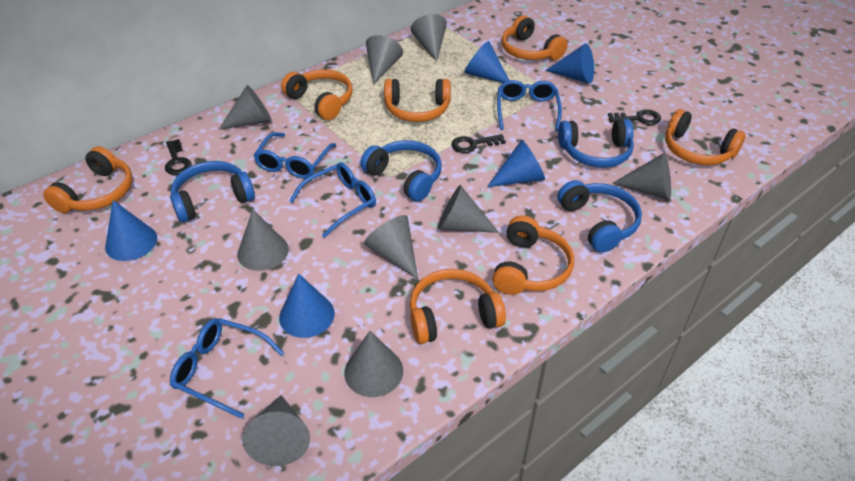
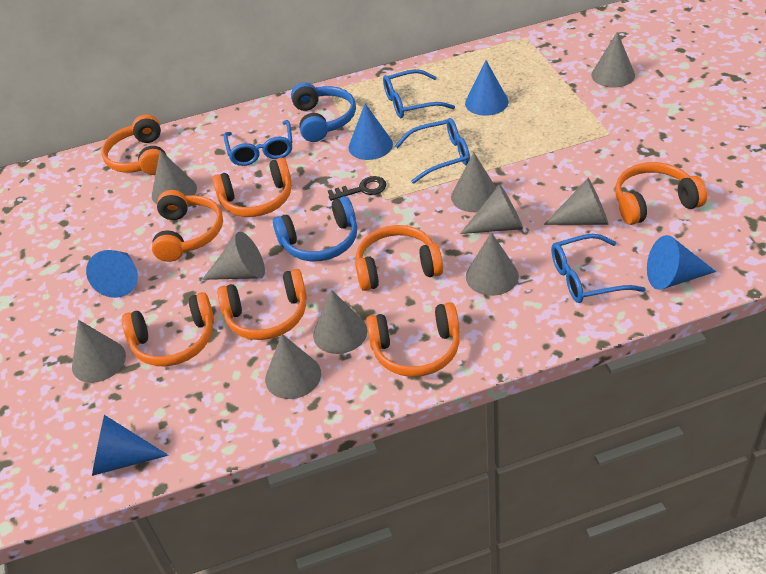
black key: [165,139,192,175] [451,134,506,153] [608,109,661,125] = 3 -> [328,176,387,201] = 1
blue headphones: [170,161,255,223] [361,140,442,201] [557,180,642,253] [558,119,634,168] = 4 -> [273,196,357,262] [291,82,356,142] = 2
grey cone: [219,85,272,130] [237,210,289,271] [242,395,310,466] [344,331,403,397] [364,215,418,279] [366,35,403,85] [411,14,447,62] [438,185,499,233] [612,153,671,200] = 9 -> [72,320,126,383] [152,150,197,204] [202,232,265,280] [265,334,321,399] [313,290,367,354] [451,152,496,212] [460,184,523,234] [466,232,519,296] [544,178,609,225] [591,32,635,88] = 10
orange headphones: [43,146,132,213] [281,69,353,120] [384,79,451,122] [410,269,506,344] [492,215,574,295] [501,15,568,60] [665,109,746,165] = 7 -> [101,114,167,175] [122,292,214,366] [152,190,223,262] [212,158,291,217] [217,269,307,340] [355,225,443,291] [366,302,460,377] [615,162,707,225] = 8

